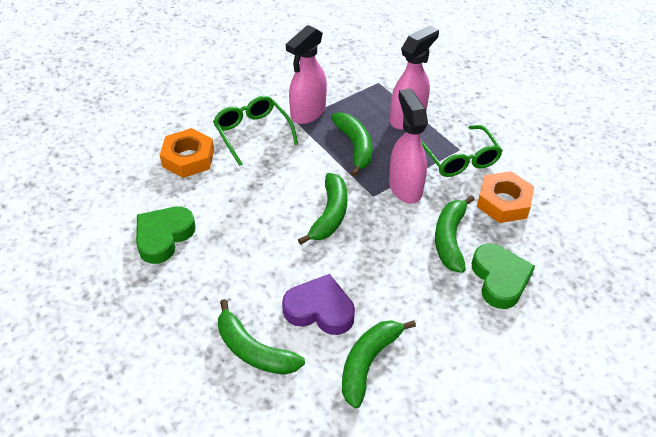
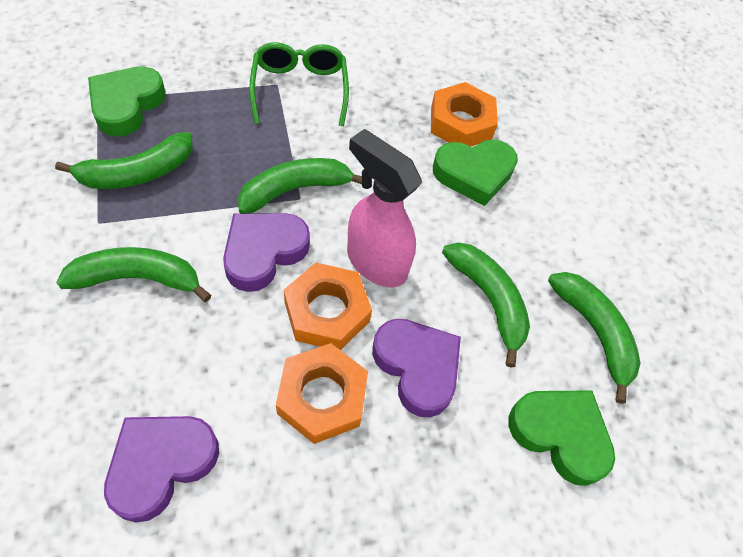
green glasses: [213,96,298,166] [421,125,503,177] = 2 -> [249,42,349,126] = 1
green heart: [136,207,196,264] [472,244,535,309] = 2 -> [88,66,166,136] [433,139,518,206] [508,390,615,486] = 3
orange nut: [160,128,214,178] [477,171,534,223] = 2 -> [276,343,368,444] [284,262,372,350] [431,82,498,147] = 3
pink spray bottle: [286,25,327,124] [389,88,428,204] [390,25,439,130] = 3 -> [347,129,422,287] = 1
purple heart: [282,274,355,335] = 1 -> [104,416,219,523] [223,213,310,292] [372,319,461,417] = 3

